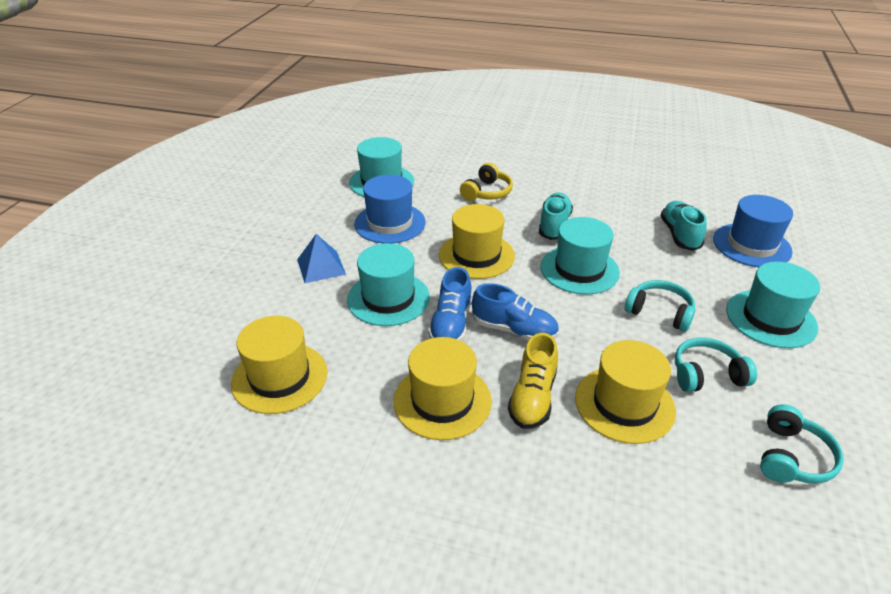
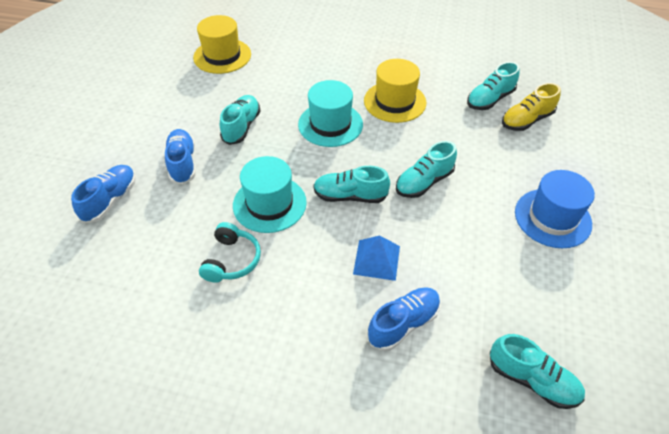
blue hat: [354,175,426,244] [713,195,793,267] = 2 -> [515,170,595,248] = 1
blue shoe: [428,267,472,341] [472,283,559,341] = 2 -> [71,165,136,223] [165,129,196,184] [367,287,440,351] = 3
turquoise hat: [347,243,430,326] [349,137,414,197] [540,217,620,294] [726,262,820,348] = 4 -> [233,156,307,233] [298,80,363,147] = 2
turquoise headphones: [625,280,695,332] [675,338,757,392] [760,404,844,483] = 3 -> [199,222,261,283] = 1
turquoise shoe: [539,193,573,240] [660,201,707,251] = 2 -> [220,95,260,145] [313,166,390,203] [396,141,457,198] [467,62,520,110] [490,334,585,409] = 5
yellow hat: [231,316,328,414] [394,337,492,440] [439,204,515,279] [575,340,676,444] = 4 -> [193,15,251,74] [364,59,426,123] = 2
yellow headphones: [460,163,513,201] = 1 -> none = 0

